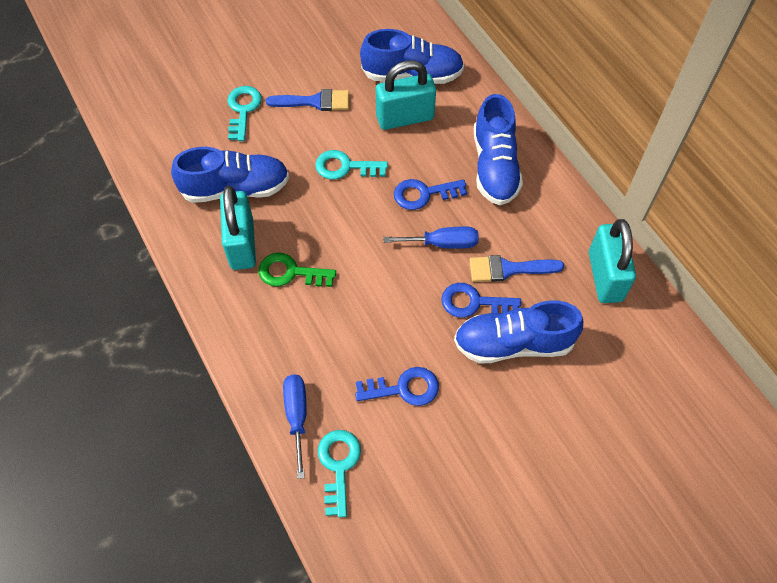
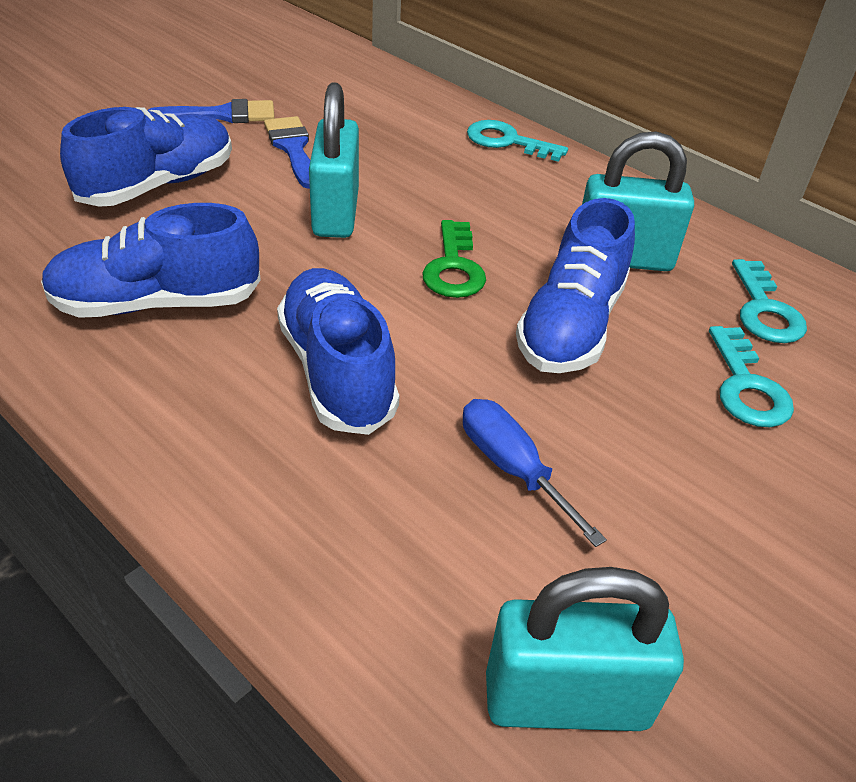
blue key: [355,367,439,406] [394,179,467,210] [441,283,521,318] = 3 -> none = 0
blue screwdriver: [283,374,307,479] [383,227,479,249] = 2 -> [463,399,607,547] = 1

